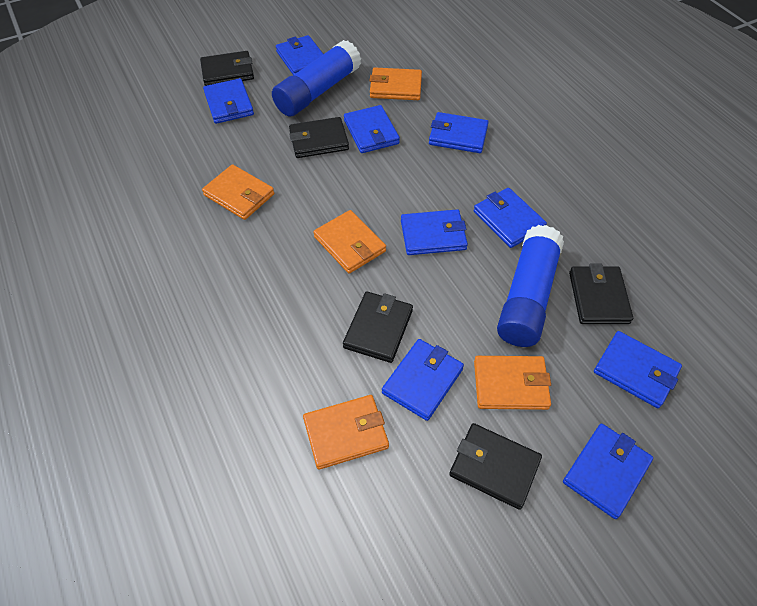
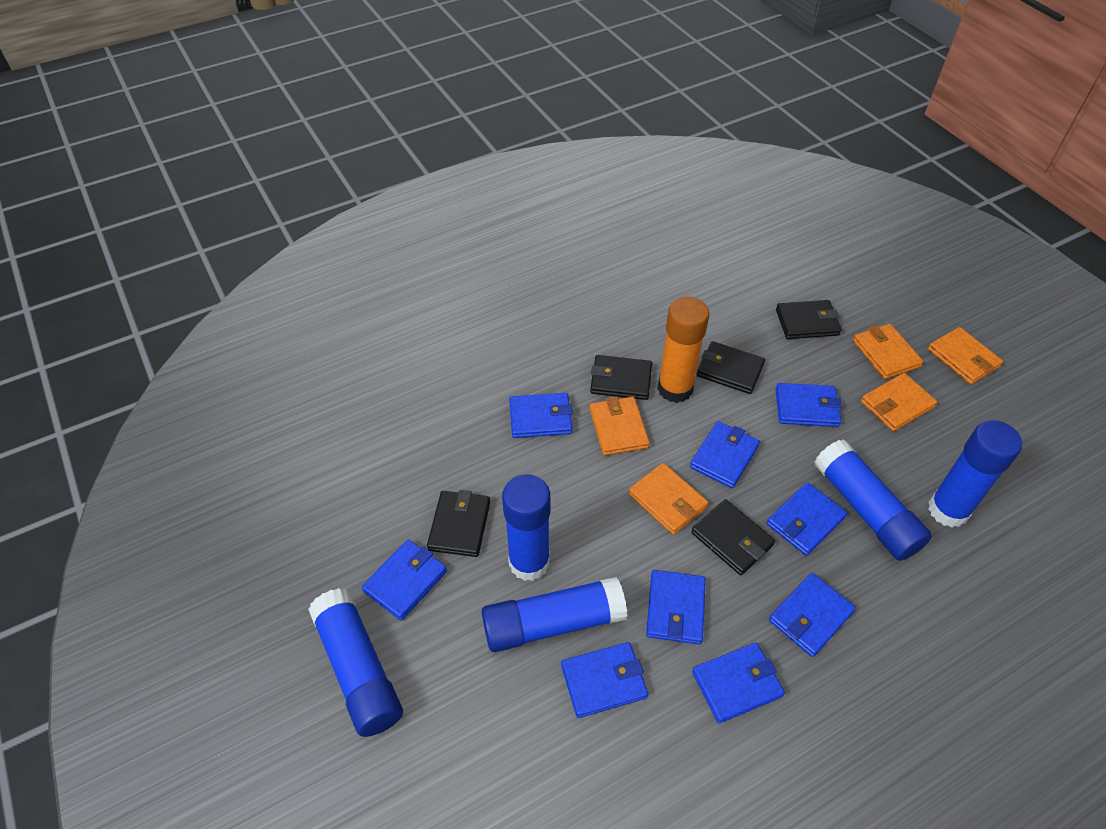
blue glue stick: [272,40,361,116] [497,225,564,347] = 2 -> [308,588,403,737] [482,577,627,652] [502,474,550,581] [814,439,932,561] [928,420,1022,527] = 5
orange glue stick: none = 0 -> [657,297,710,403] = 1

